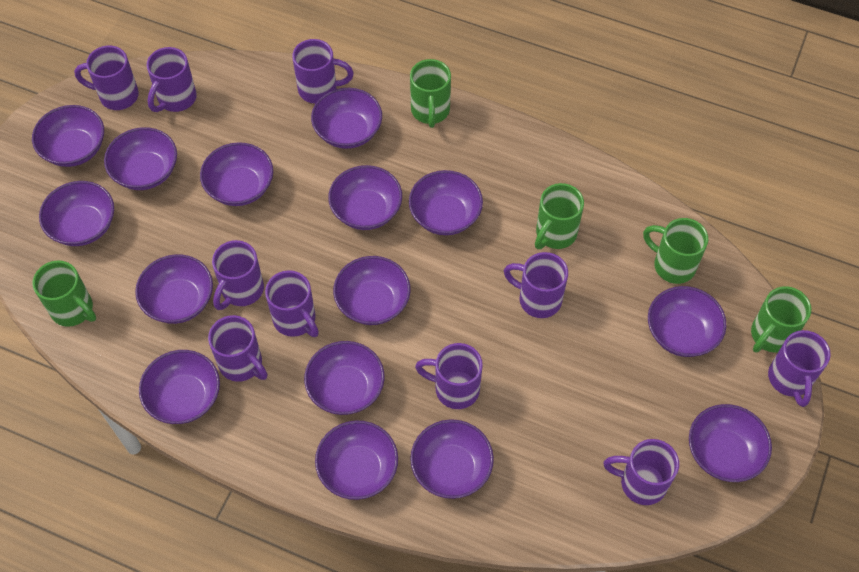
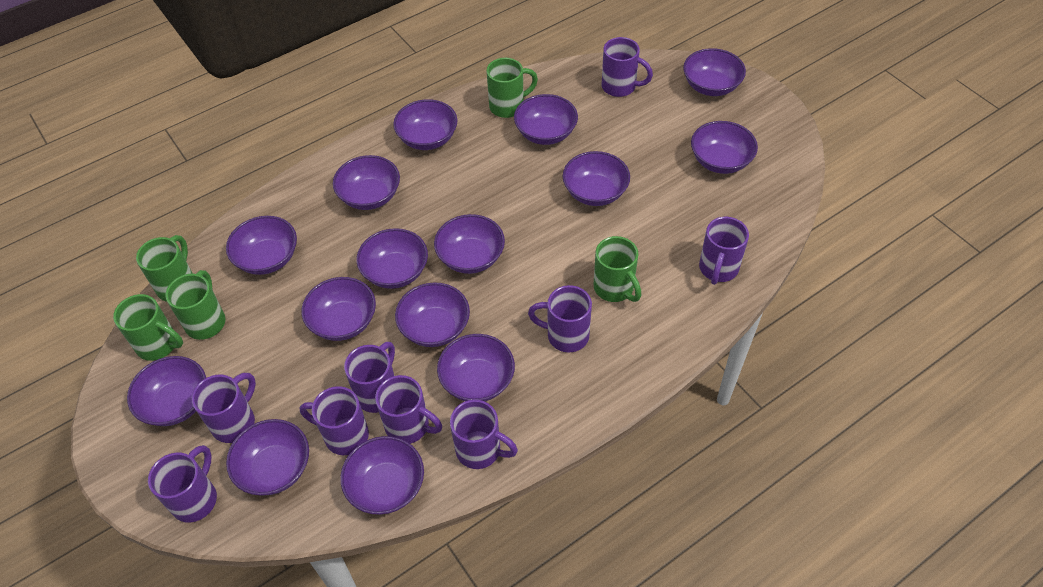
purple mug: [74,46,139,110] [147,47,197,112] [208,315,267,382] [212,240,264,310] [265,270,319,337] [292,39,354,104] [415,343,483,409] [504,252,568,318] [603,439,679,505] [768,330,831,407] = 10 -> [148,445,217,523] [192,373,256,443] [300,386,369,455] [344,342,395,413] [375,375,442,444] [450,400,518,469] [528,285,592,353] [602,37,653,97] [699,217,749,285] = 9

